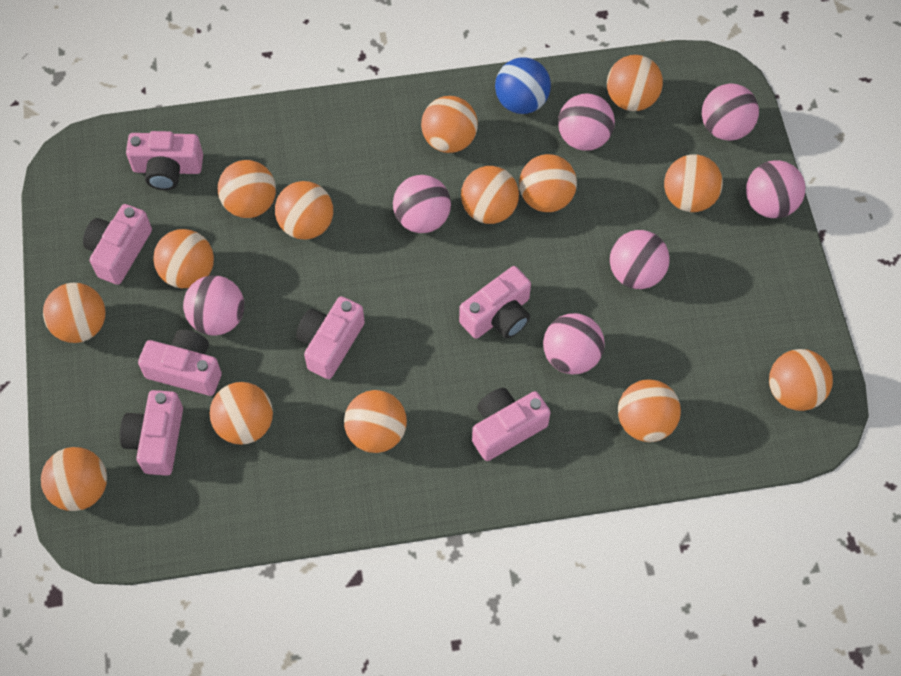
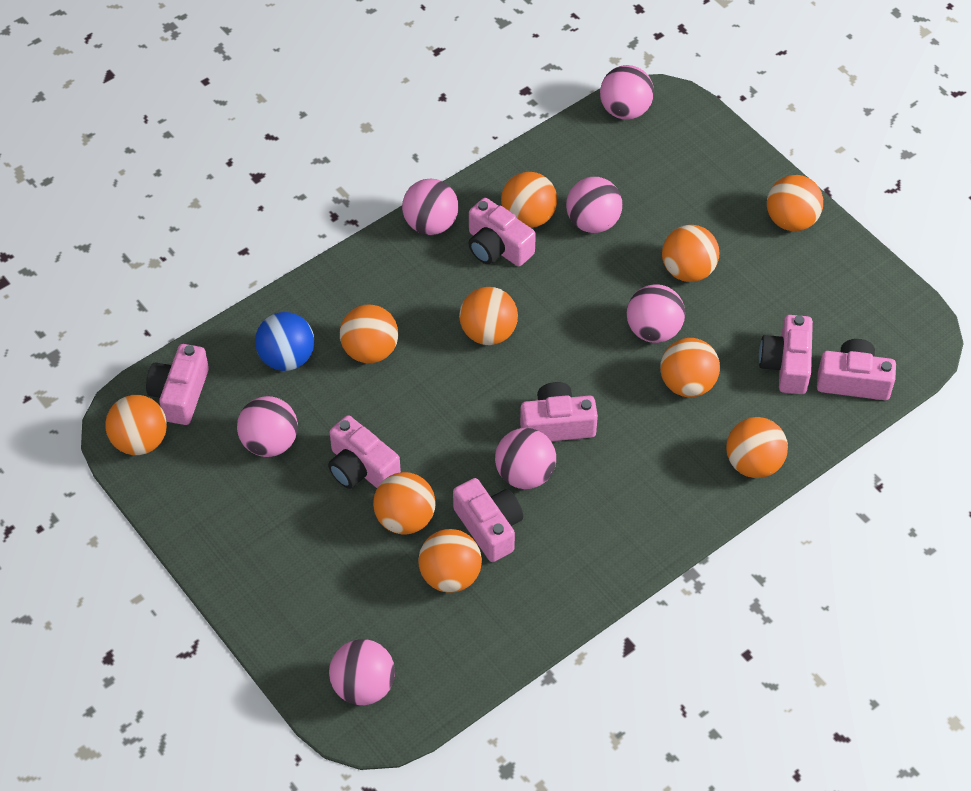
orange ball: [41,447,107,511] [43,283,106,343] [153,229,214,288] [210,382,273,445] [218,160,276,218] [275,181,333,240] [344,390,407,453] [421,96,478,153] [461,166,519,224] [519,154,577,212] [607,55,663,111] [618,379,681,442] [664,154,723,212] [769,349,833,411] = 14 -> [105,395,167,455] [340,305,398,363] [373,472,436,535] [418,529,482,593] [459,287,518,345] [501,172,557,228] [660,338,720,397] [662,225,719,282] [726,417,788,478] [767,175,823,231] = 10

